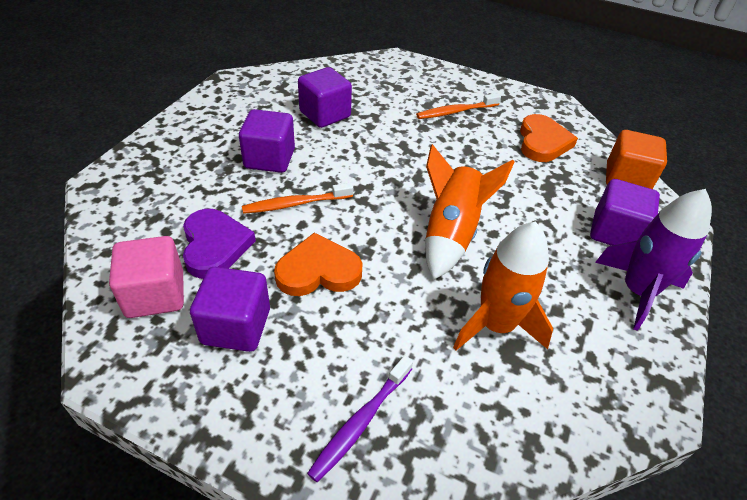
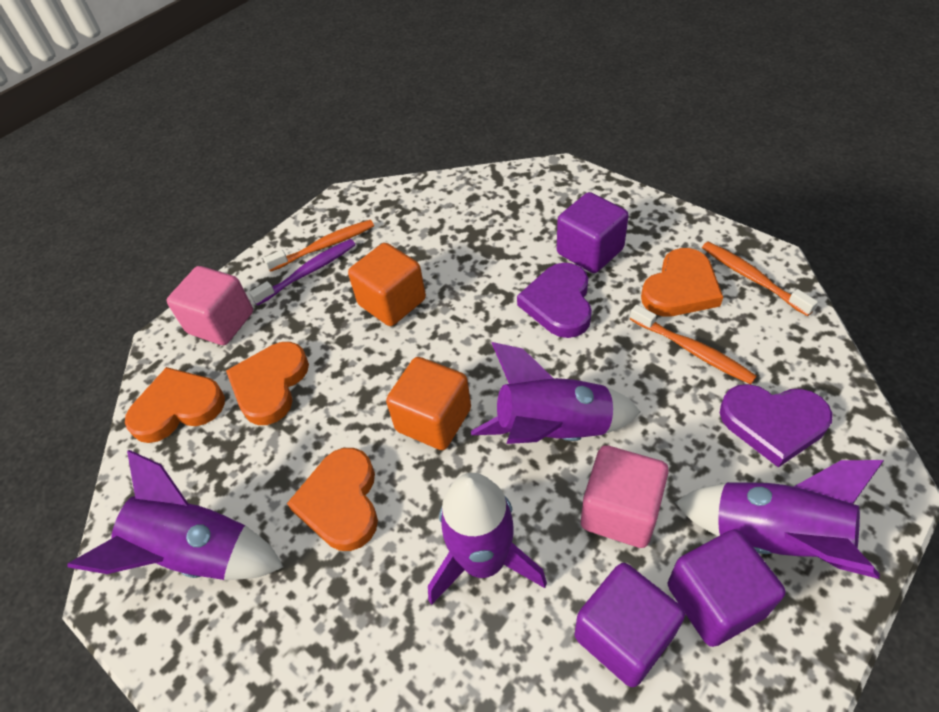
orange cube: [606,130,667,189] = 1 -> [348,243,426,326] [386,357,471,450] = 2
orange heart: [274,233,363,296] [520,114,578,162] = 2 -> [125,367,225,443] [226,342,309,425] [287,448,378,551] [641,248,723,316] = 4
orange rocket: [425,144,514,280] [453,222,553,350] = 2 -> none = 0
orange toothbrush: [242,182,353,214] [416,93,501,119] = 2 -> [263,220,374,272] [630,304,757,384] [702,242,818,316] = 3
pink cube: [109,236,184,318] = 1 -> [167,266,253,345] [581,445,669,548] = 2
purple cube: [190,267,270,352] [239,109,295,173] [298,67,352,128] [590,179,660,246] = 4 -> [557,192,629,273] [575,563,685,687] [668,529,785,647] = 3
purple heart: [183,209,256,279] = 1 -> [517,263,592,338] [720,384,833,467] = 2
purple rocket: [595,189,712,331] = 1 -> [68,450,284,580] [428,473,547,605] [471,342,640,444] [675,460,884,579] = 4

